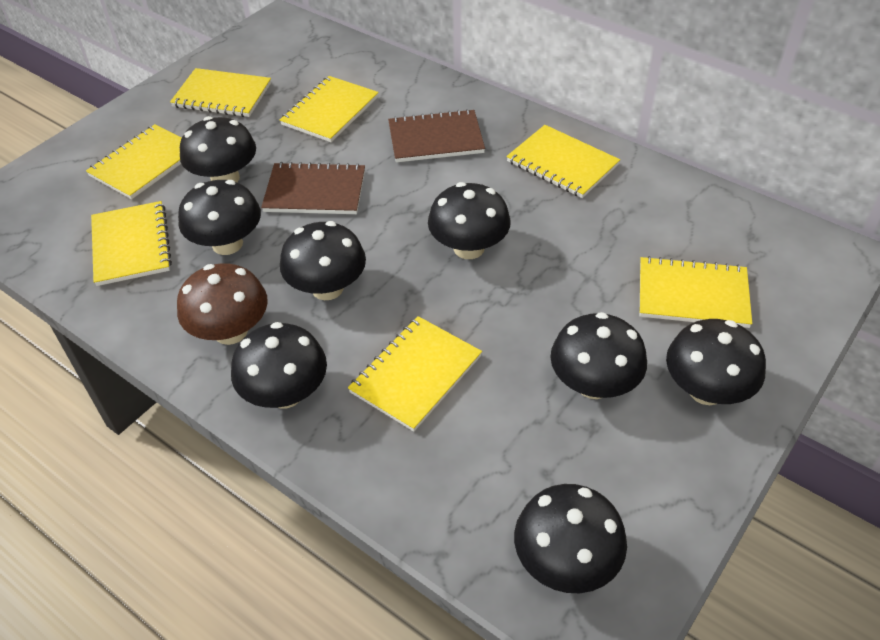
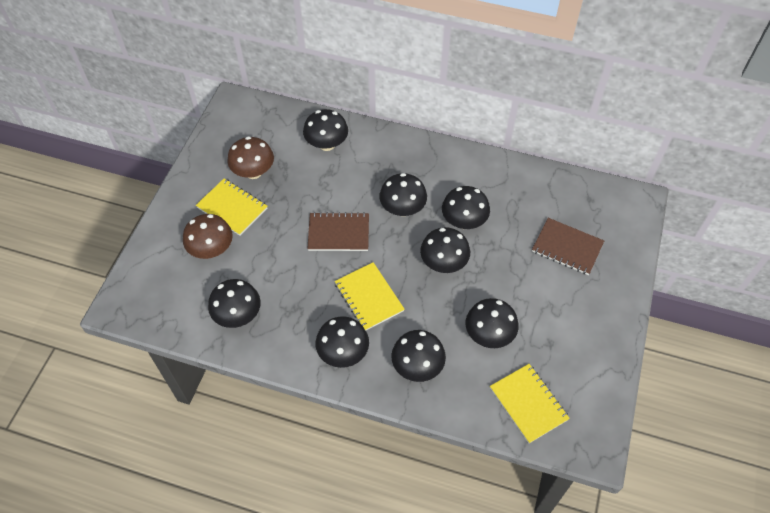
brown mushroom: [177,263,268,345] = 1 -> [183,214,233,259] [227,136,274,179] = 2
yellow notebook: [86,124,181,199] [91,201,172,286] [170,68,271,117] [280,76,379,142] [348,316,482,432] [506,125,620,198] [640,256,752,328] = 7 -> [196,178,267,236] [334,262,405,330] [490,364,570,443] = 3

